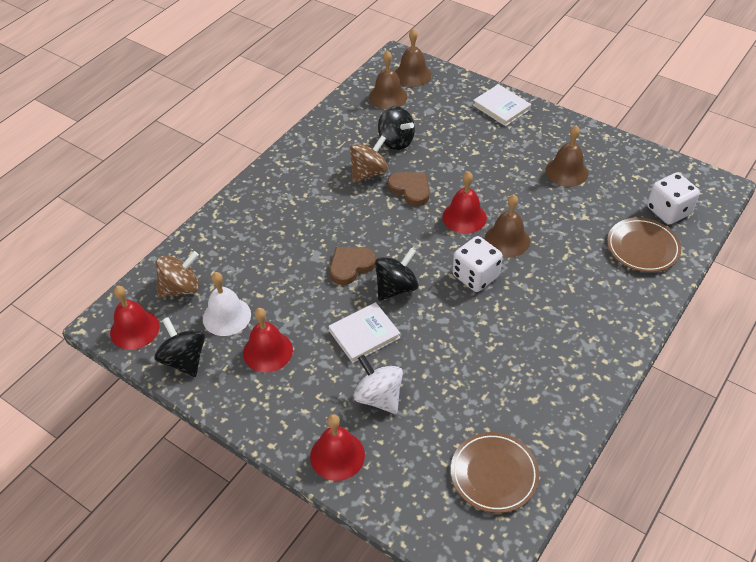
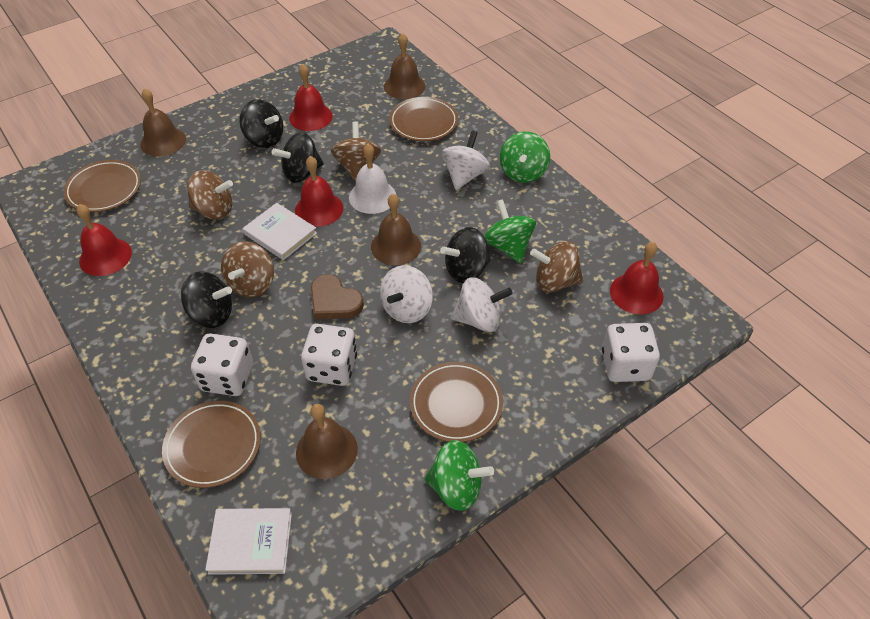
black spinning top: [155,317,205,377] [375,248,419,301] [378,106,415,150] = 3 -> [181,271,232,328] [239,99,283,148] [272,132,324,183] [440,227,491,283] = 4
brown heart: [330,247,376,285] [387,172,430,206] = 2 -> [311,275,364,319] = 1
brown plate: [451,432,539,513] [607,218,681,272] = 2 -> [64,160,141,212] [162,401,261,488] [389,97,458,141] [410,362,503,442] = 4
brown spinning top: [156,251,199,298] [350,135,388,183] = 2 -> [187,170,233,220] [221,241,274,298] [331,121,381,182] [530,241,583,293] = 4
green spinning top: none = 0 -> [424,440,494,511] [484,199,536,263] [500,131,550,183] = 3
white dice: [453,236,503,292] [647,173,700,225] = 2 -> [191,333,253,396] [301,324,357,386] [602,323,660,382] = 3
white spinning top: [354,355,403,414] = 1 -> [380,265,433,323] [442,131,490,190] [451,277,513,332] = 3

